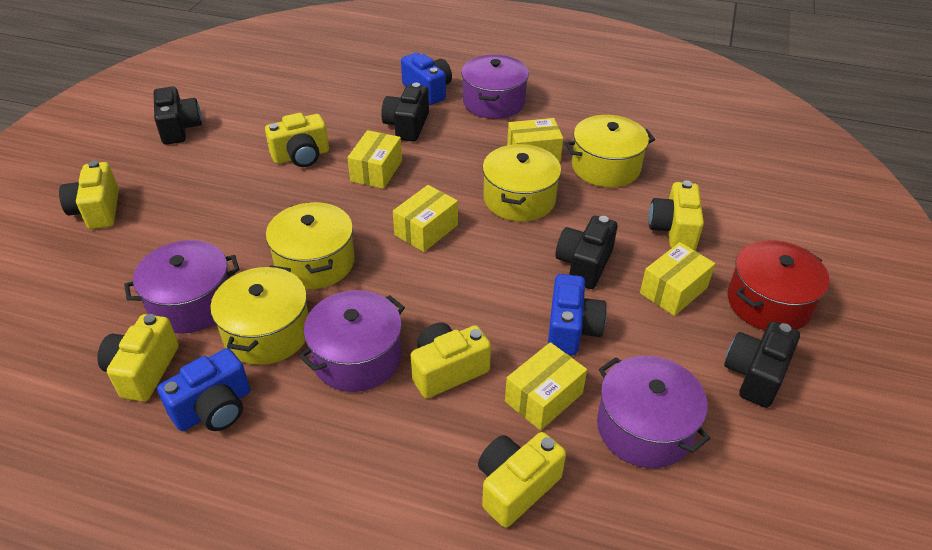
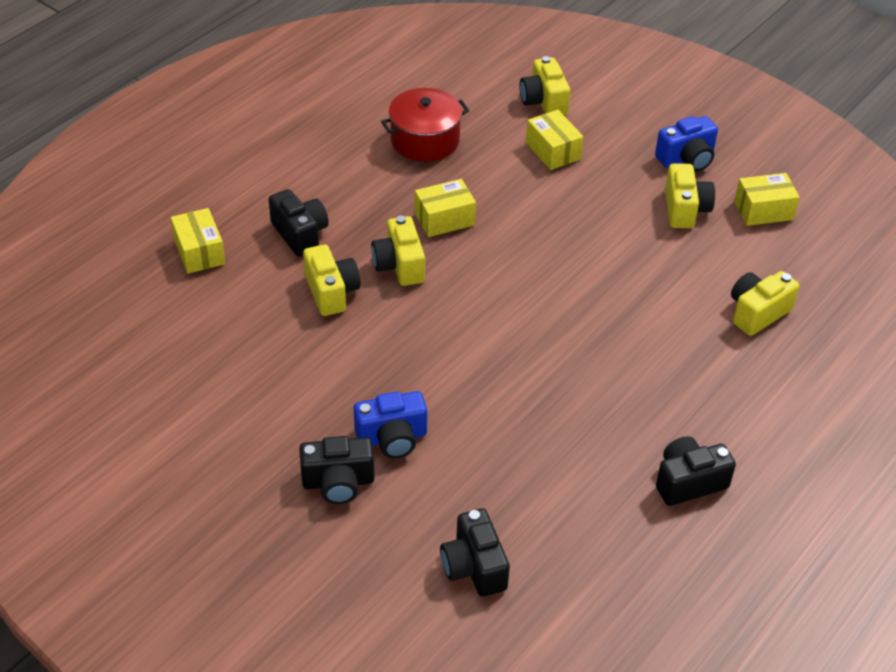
blue camera: [157,348,250,431] [401,53,452,105] [548,274,607,355] = 3 -> [354,391,427,458] [655,116,718,172] = 2
purple pot: [124,240,239,334] [299,290,405,392] [461,55,529,119] [597,356,710,468] = 4 -> none = 0
yellow box: [347,130,402,189] [393,185,458,252] [505,342,587,430] [507,118,563,162] [640,242,715,316] = 5 -> [171,208,225,274] [415,179,476,237] [526,110,584,170] [734,173,800,226] = 4
yellow camera: [59,161,119,229] [97,314,179,402] [265,113,329,167] [411,322,491,398] [478,432,566,528] [649,180,704,250] = 6 -> [303,244,361,316] [371,216,425,286] [520,56,570,115] [665,163,715,228] [731,271,799,336] = 5
yellow pot: [210,265,308,365] [266,202,355,289] [483,144,561,222] [565,115,655,188] = 4 -> none = 0

